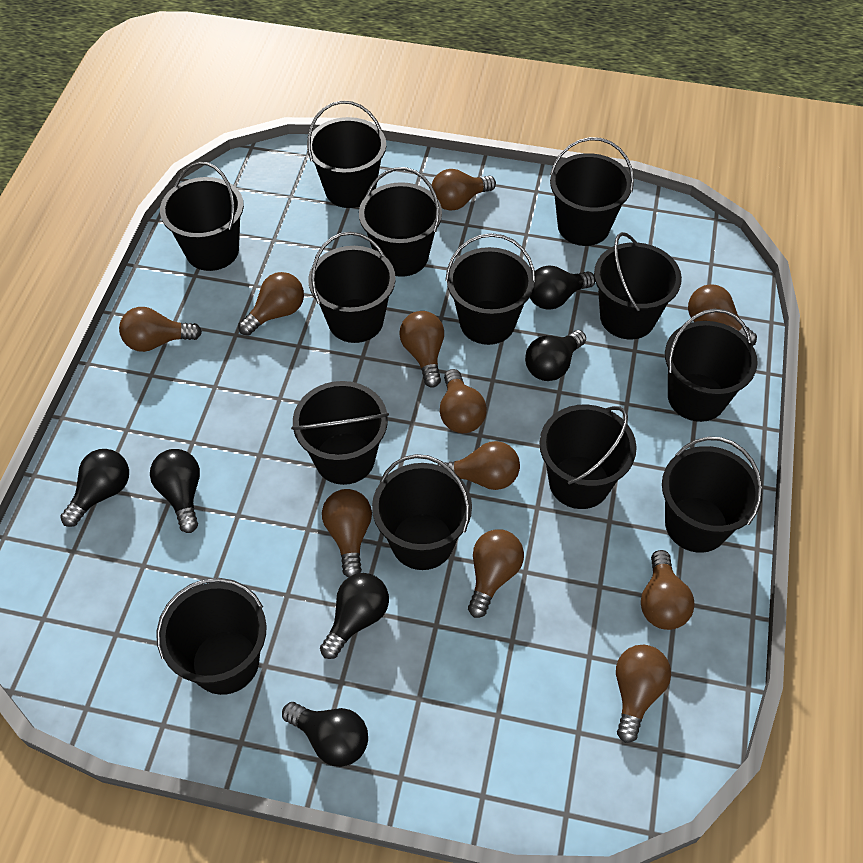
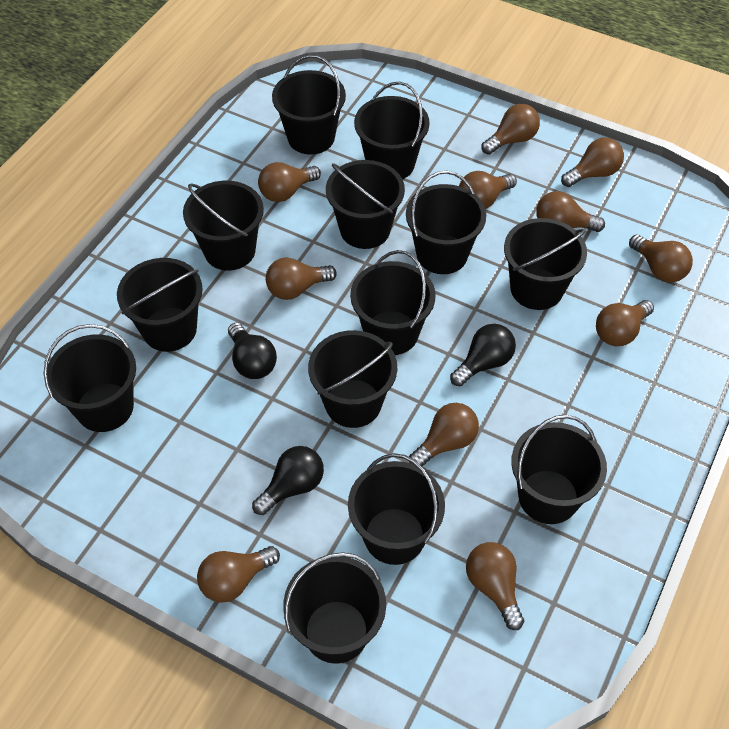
black light bulb: [60,449,129,527] [150,449,200,533] [282,702,368,767] [320,573,389,659] [525,330,586,381] [530,266,595,310] = 6 -> [228,323,277,379] [252,446,324,515] [450,324,516,386] = 3

